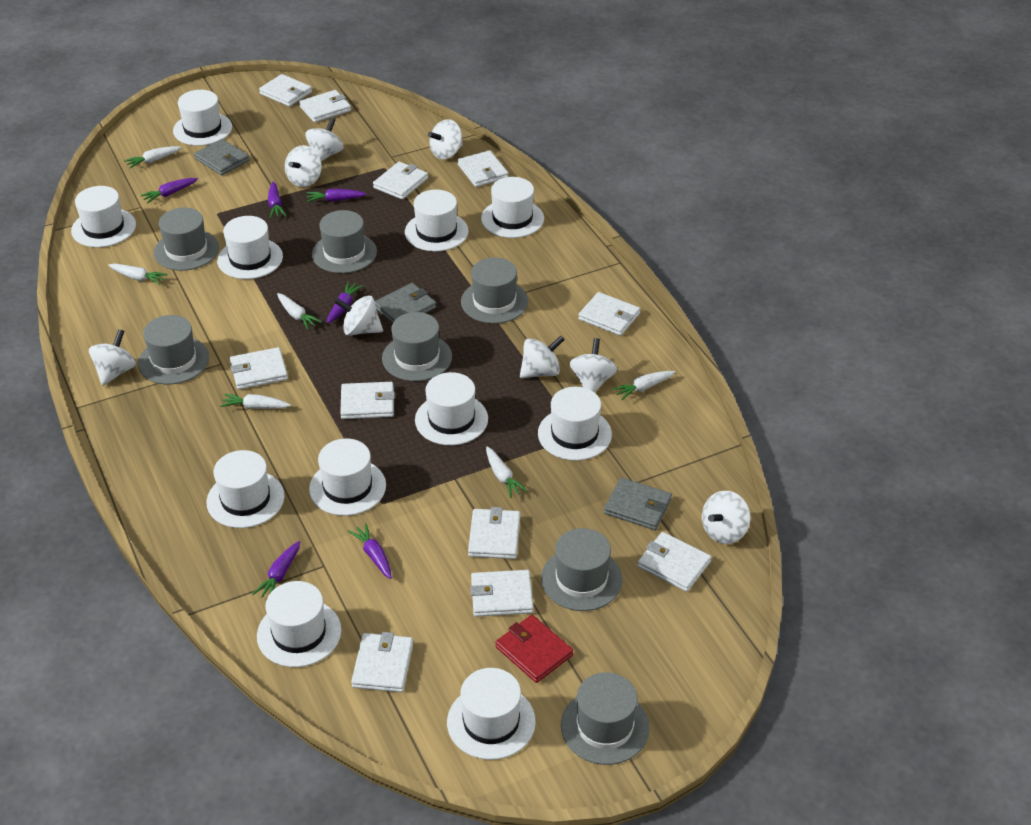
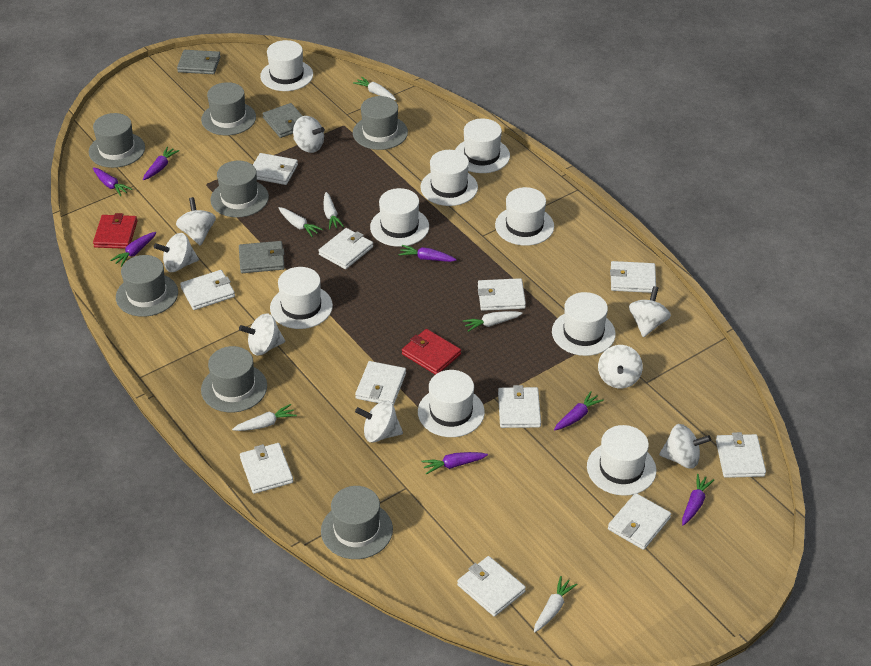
purple carrot: [140,178,198,203] [253,541,300,598] [268,182,286,218] [306,189,367,202] [327,282,363,323] [348,523,392,579] = 6 -> [93,167,132,196] [110,232,156,267] [143,147,179,180] [398,245,457,262] [421,452,488,475] [554,391,604,430] [682,474,714,525] = 7
red wallet: [495,615,573,683] = 1 -> [93,213,137,249] [402,329,461,375] = 2
white hat: [71,186,136,247] [173,90,232,146] [207,450,285,528] [217,216,283,279] [257,581,341,667] [309,439,386,516] [405,189,469,252] [415,372,488,445] [447,668,536,760] [481,177,544,238] [538,387,612,461] = 11 -> [260,40,313,91] [270,267,333,329] [370,188,429,247] [418,370,485,437] [420,150,478,206] [455,119,510,173] [495,187,554,246] [552,292,616,356] [587,425,656,496] = 9

